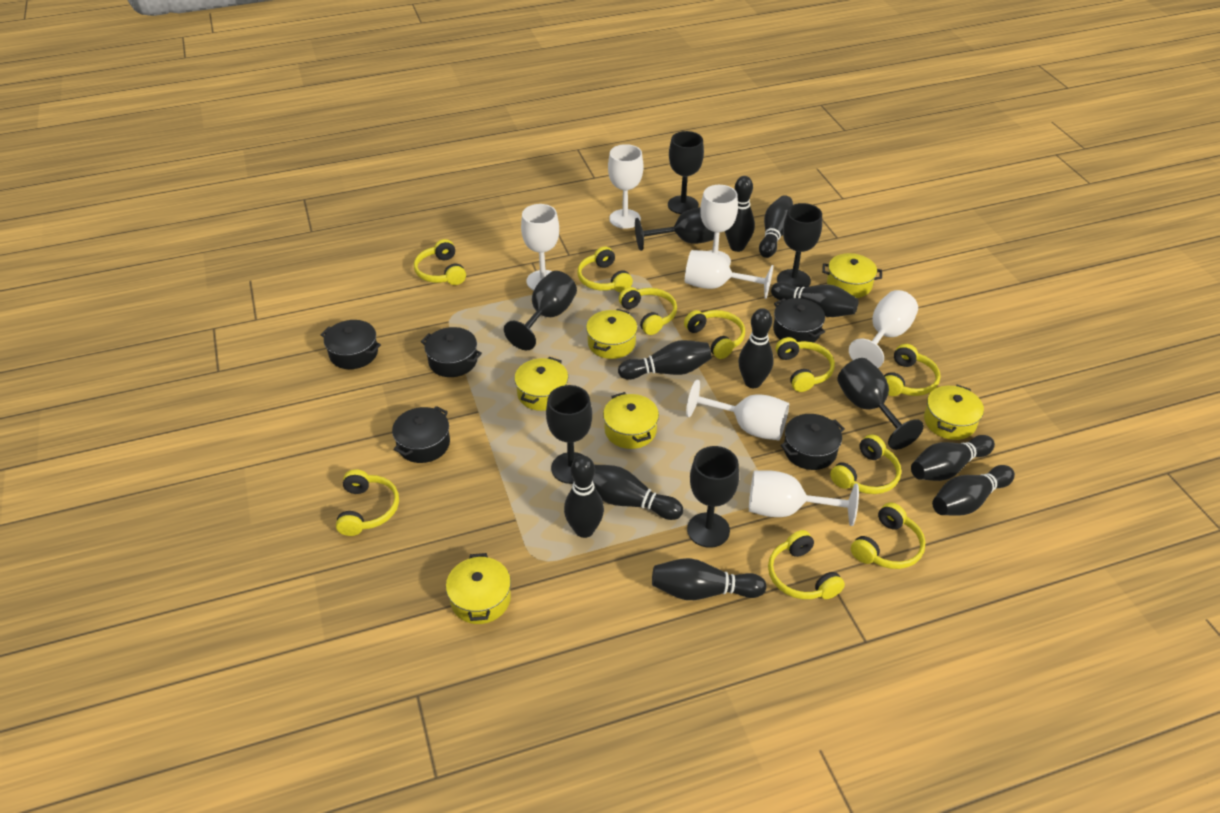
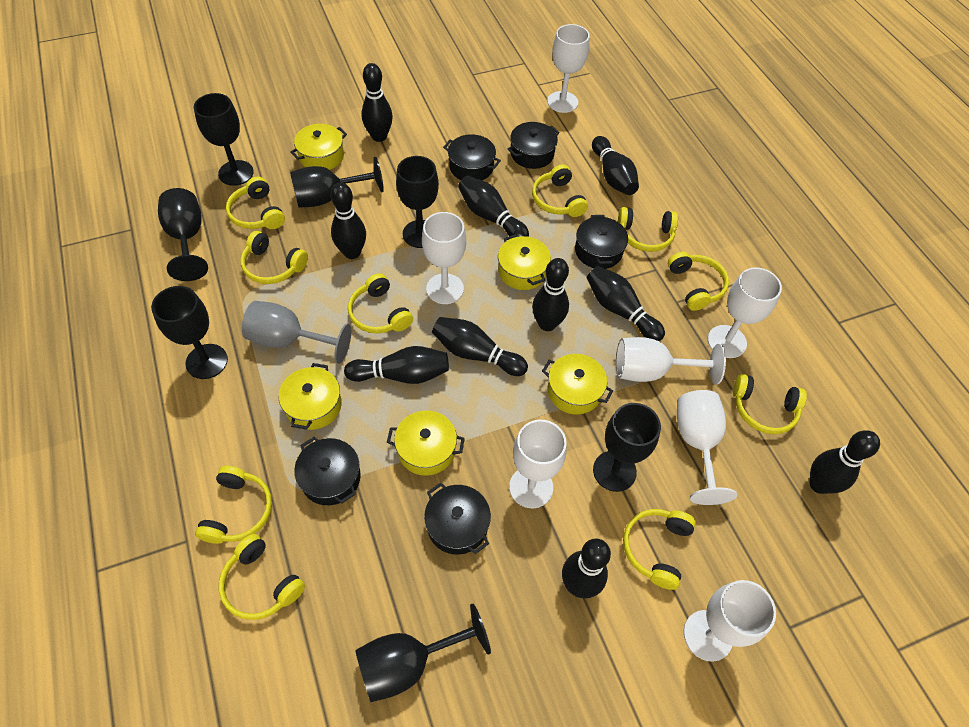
grey goblet: none = 0 -> [242,301,351,364] = 1
yellow pot: [446,553,511,624] [514,357,568,411] [586,309,638,359] [603,392,659,449] [822,253,882,298] [924,385,984,440] = 6 -> [279,363,342,430] [290,124,347,170] [387,411,465,476] [498,234,551,290] [542,354,613,415] = 5

